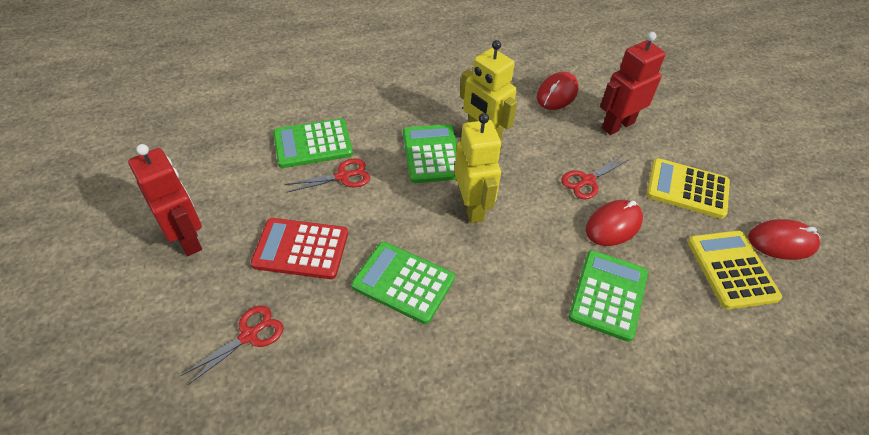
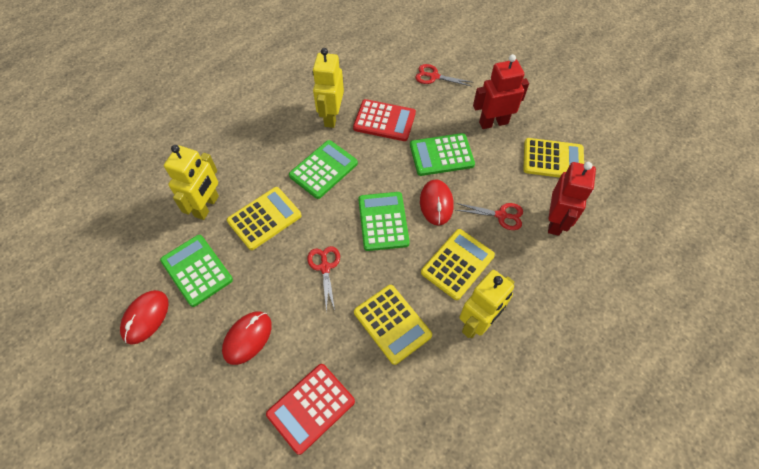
red calculator: [251,218,348,279] = 1 -> [266,364,355,455] [353,99,416,141] = 2
yellow calculator: [647,158,730,219] [688,231,782,309] = 2 -> [227,187,302,250] [354,285,432,365] [421,229,495,300] [523,138,584,178] = 4
yellow robot: [454,113,501,223] [460,40,517,141] = 2 -> [164,145,219,220] [312,48,344,128] [459,270,515,338] = 3

